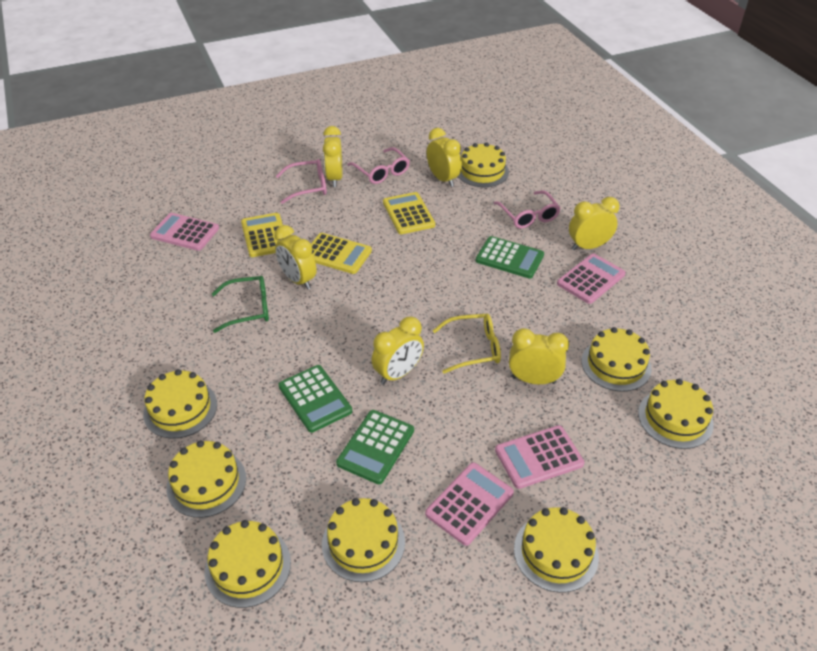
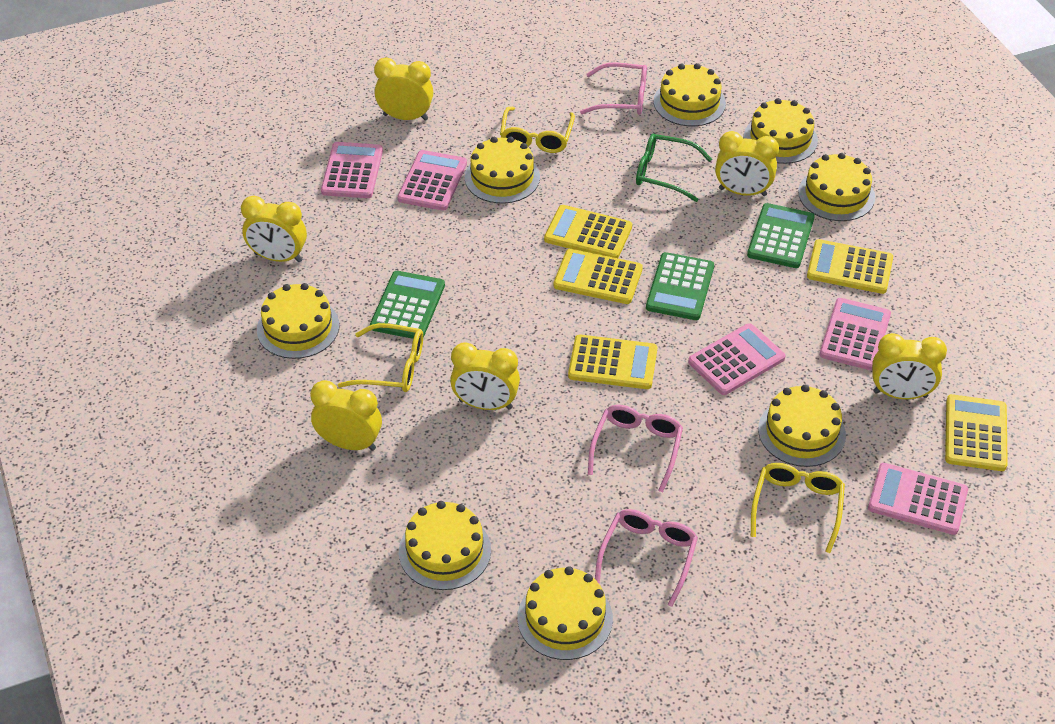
pink calculator: [150,213,219,251] [425,462,514,546] [495,425,584,489] [557,254,626,304] = 4 -> [321,142,383,198] [397,150,467,211] [688,323,786,395] [819,298,891,371] [868,463,968,535] = 5
yellow calculator: [241,213,283,257] [311,233,372,274] [383,192,435,234] = 3 -> [544,205,632,258] [554,249,643,304] [568,334,657,389] [807,239,893,294] [945,394,1008,471] = 5
yellow glasses: [432,313,501,374] = 1 -> [338,323,423,392] [500,107,575,153] [751,463,845,553] = 3

